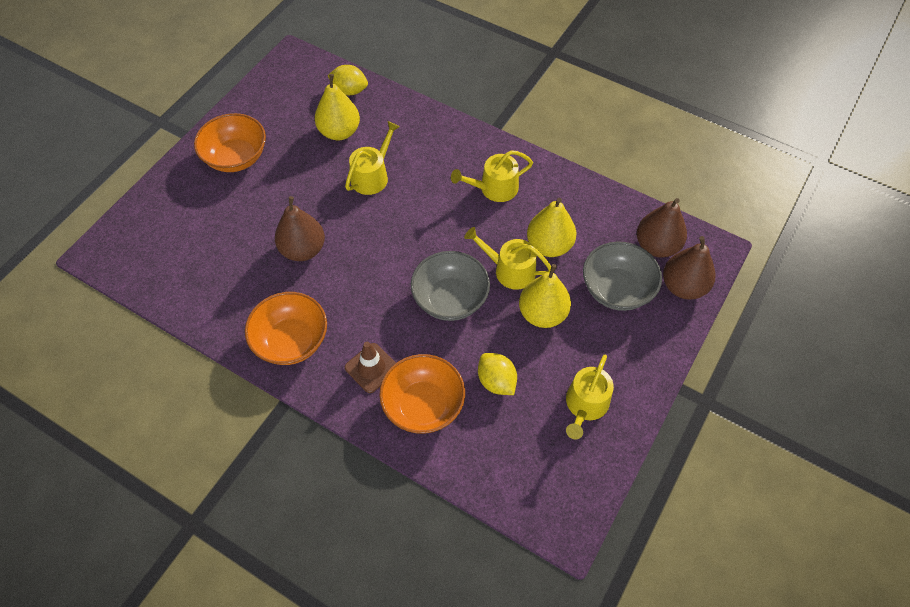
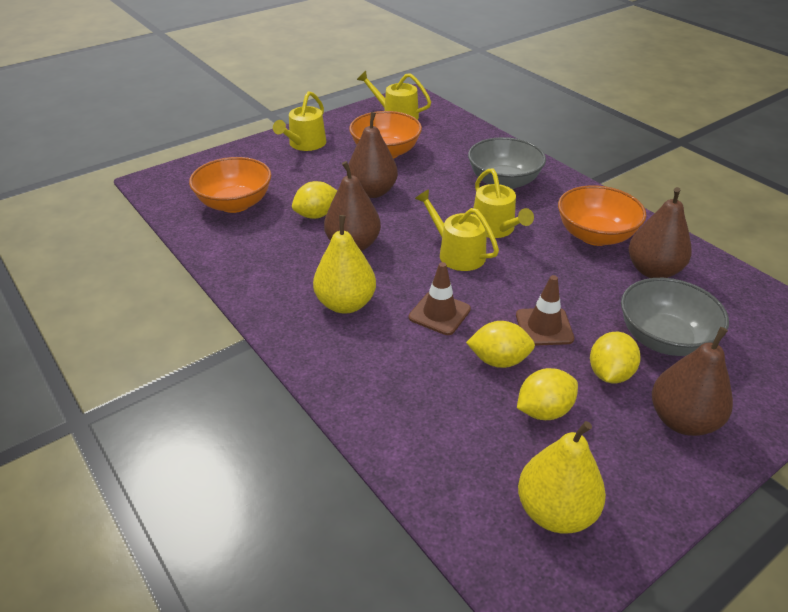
brown pear: [275,196,325,261] [637,198,687,258] [663,236,715,299] = 3 -> [324,161,381,251] [348,112,398,198] [629,187,692,278] [652,327,733,436] = 4
brown traffic cone: [345,342,396,393] = 1 -> [409,262,471,335] [516,275,574,346] = 2
yellow lemon: [328,65,368,95] [478,353,517,395] = 2 -> [292,181,337,219] [466,321,535,368] [517,368,578,420] [590,332,641,383] = 4
yellow pear: [315,74,360,141] [519,264,571,328] [527,198,576,257] = 3 -> [313,215,376,314] [518,421,606,533] = 2

